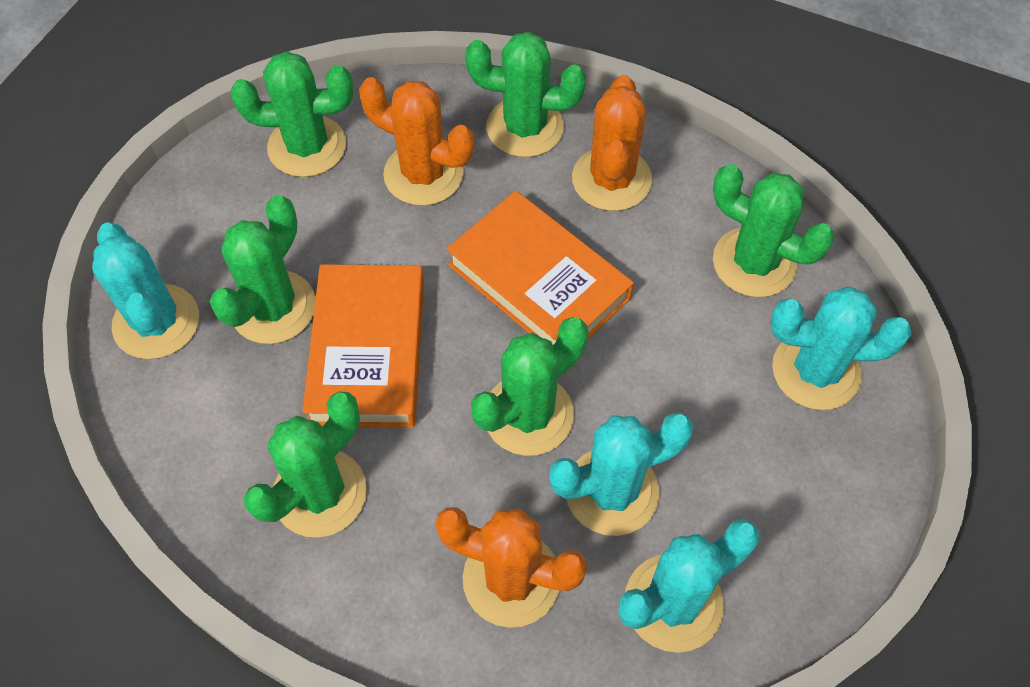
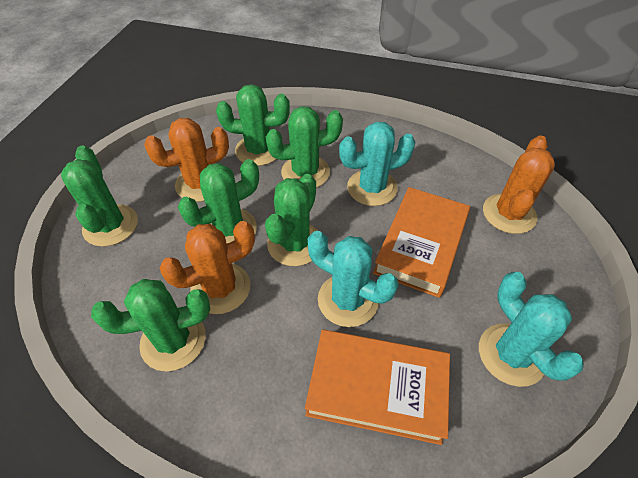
turquoise cactus: [92,222,199,359] [549,413,694,536] [619,519,759,653] [771,286,912,410] = 4 -> [307,231,399,327] [339,122,415,206] [479,272,584,387] = 3

